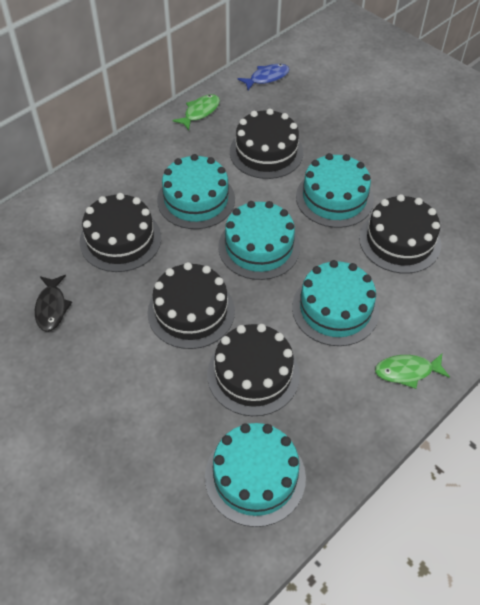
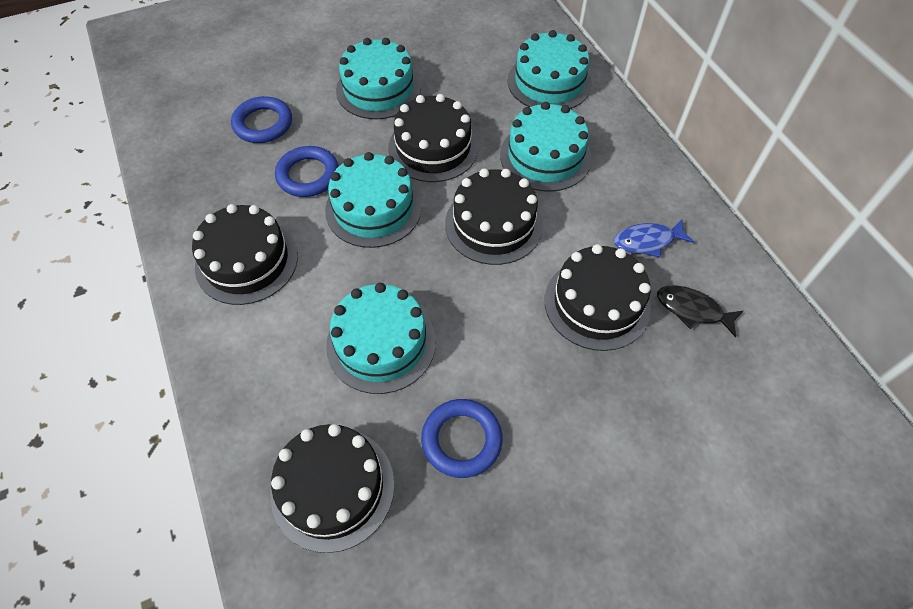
blue ring: none = 0 -> [231,96,292,143] [275,146,339,197] [421,399,503,478] = 3
green fish: [172,94,220,130] [375,354,450,389] = 2 -> none = 0

